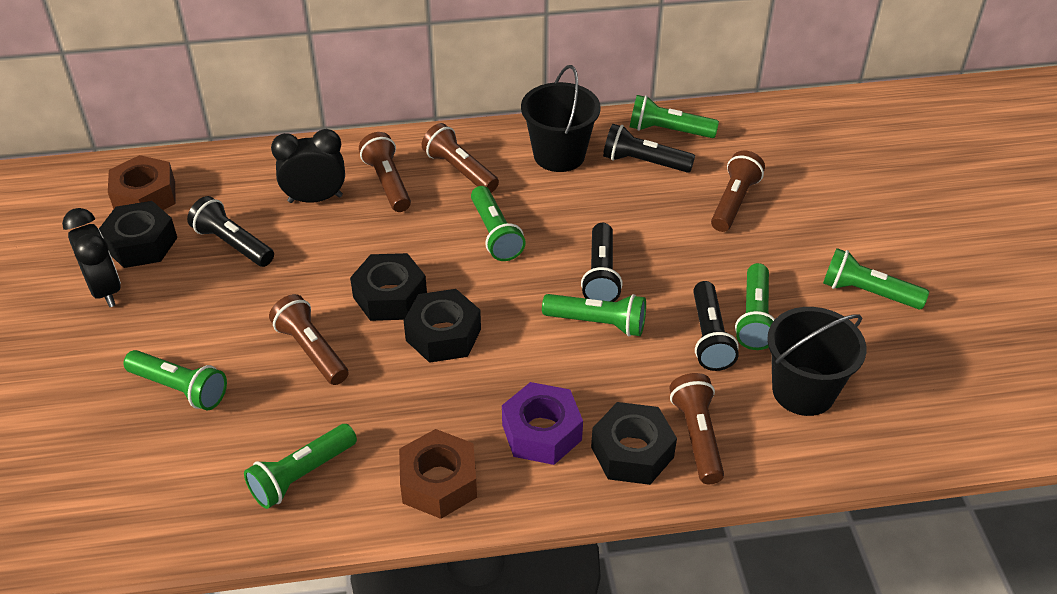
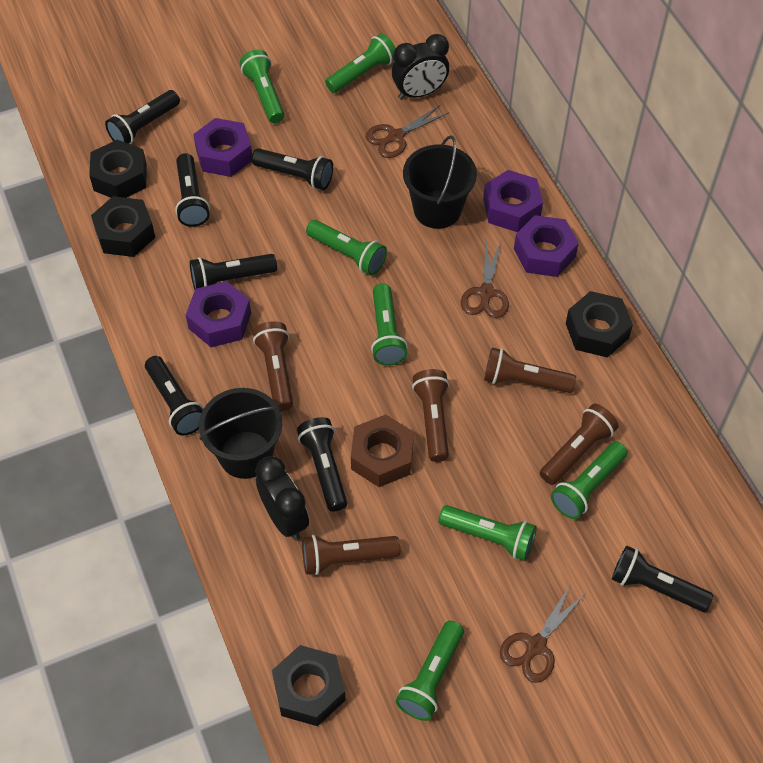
black flashlight: [187,196,274,267] [581,223,623,302] [603,124,695,173] [693,281,739,371] = 4 -> [105,90,180,144] [145,356,204,435] [175,153,210,227] [190,254,277,290] [251,148,333,190] [297,417,347,512] [612,546,713,612] = 7
brown nut: [108,155,175,210] [399,429,477,519] = 2 -> [351,414,414,487] = 1
brown scissors: none = 0 -> [365,104,448,158] [461,241,509,318] [500,584,586,683] = 3
purple nut: [502,382,583,465] = 1 -> [186,281,251,347] [193,118,252,177] [483,170,543,232] [514,215,579,277] = 4

